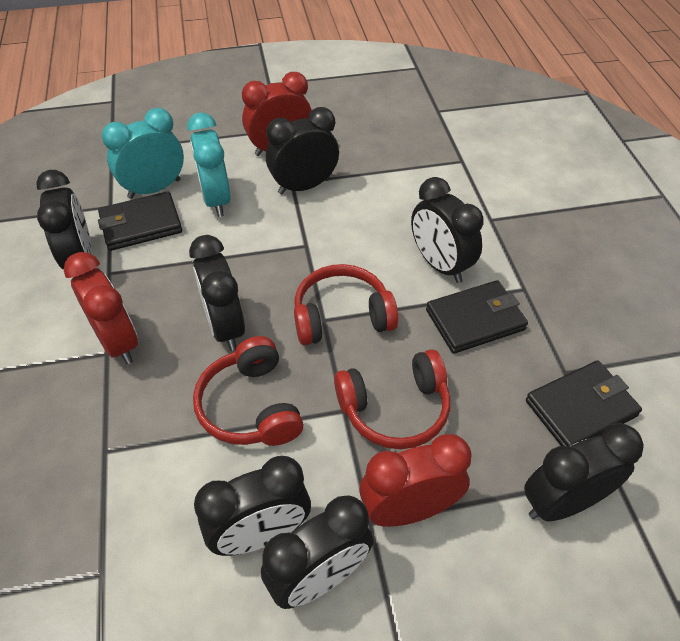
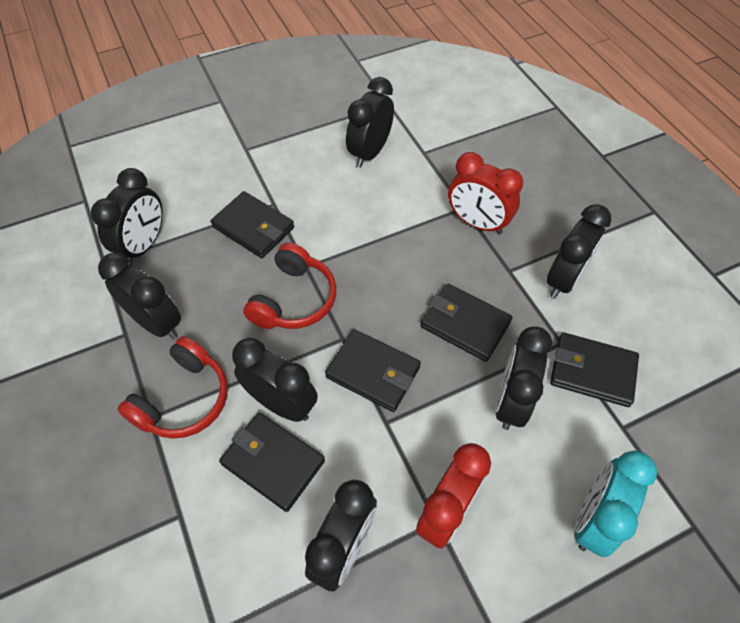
black wallet: [98,191,182,251] [426,280,528,354] [526,360,642,446] = 3 -> [211,191,294,258] [219,412,325,512] [325,329,421,412] [421,284,512,362] [550,332,639,407] = 5
red clock: [64,252,138,364] [242,72,312,156] [359,434,472,527] = 3 -> [416,443,491,549] [448,152,523,235] = 2
red headphones: [193,336,303,446] [294,264,398,345] [334,349,450,449] = 3 -> [117,336,228,439] [243,243,336,329] = 2
turquoise clock: [102,108,184,199] [187,113,231,217] = 2 -> [574,450,657,557] = 1

